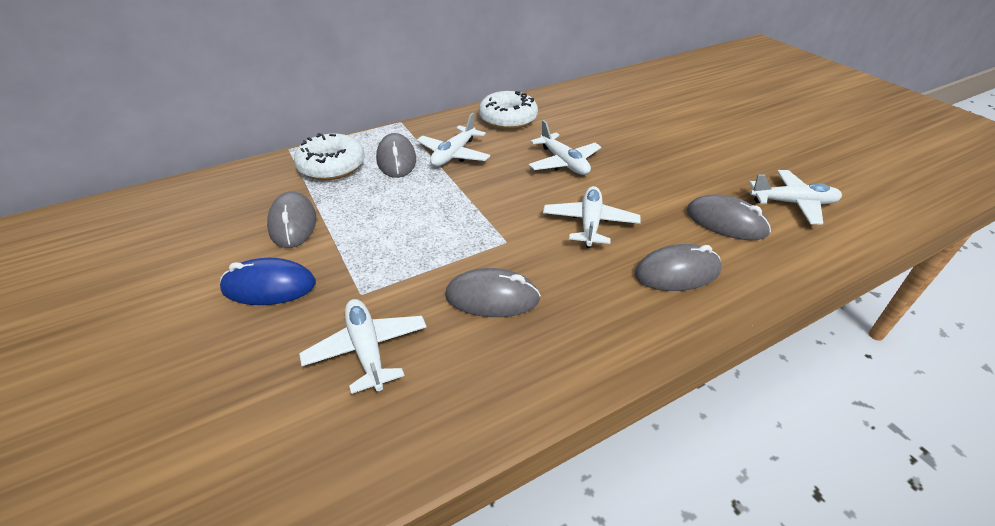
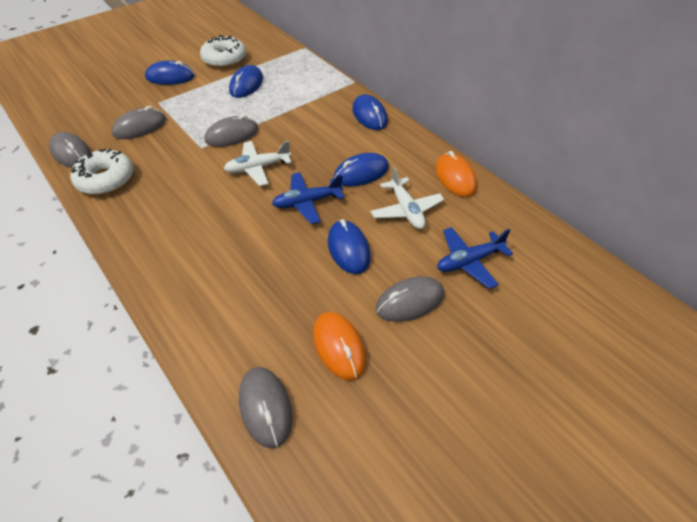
blue mouse: [220,258,316,305] = 1 -> [145,61,195,85] [229,65,263,98] [328,219,371,274] [334,153,389,186] [352,94,388,130] = 5
blue plane: none = 0 -> [272,172,344,224] [437,227,513,289] = 2
orange mouse: none = 0 -> [313,312,366,380] [435,151,477,197] = 2
white plane: [299,299,427,394] [417,113,490,167] [528,120,601,175] [543,186,641,248] [749,170,842,225] = 5 -> [224,141,292,186] [371,167,444,229] = 2

